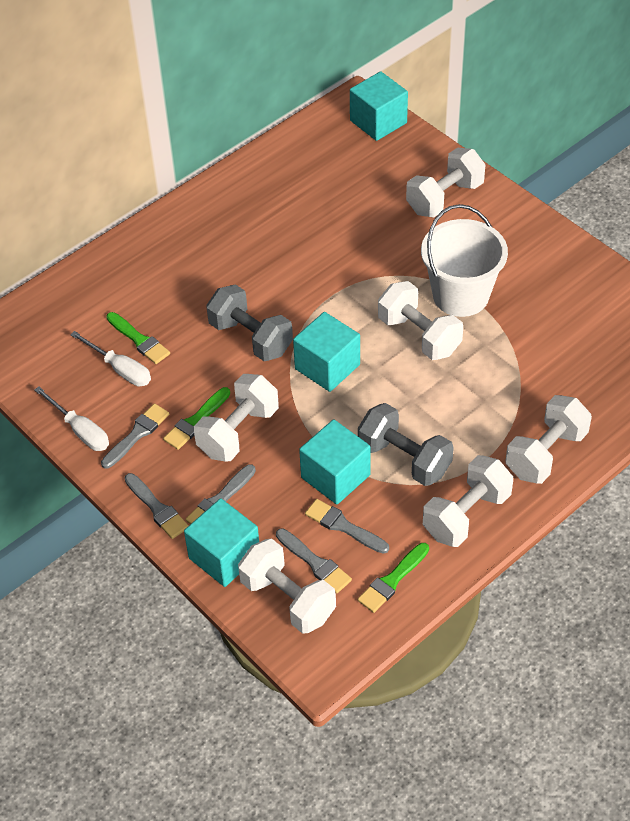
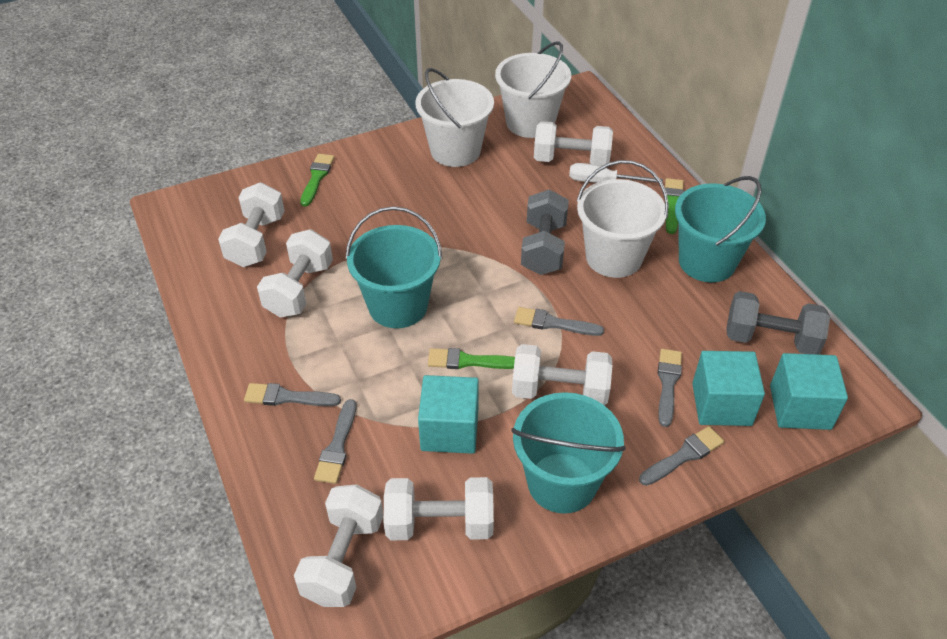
turquoise bucket: none = 0 -> [346,206,442,328] [511,392,626,514] [675,176,766,283] = 3
turquoise cube: [184,498,259,587] [293,312,360,392] [299,419,371,504] [350,71,408,141] = 4 -> [418,375,479,454] [692,351,765,426] [770,353,848,430] = 3
white bucket: [421,204,508,317] = 1 -> [416,68,494,167] [495,41,571,138] [577,160,669,278] = 3
white screwdriver: [34,387,109,451] [70,331,151,386] = 2 -> [569,163,663,183] = 1

